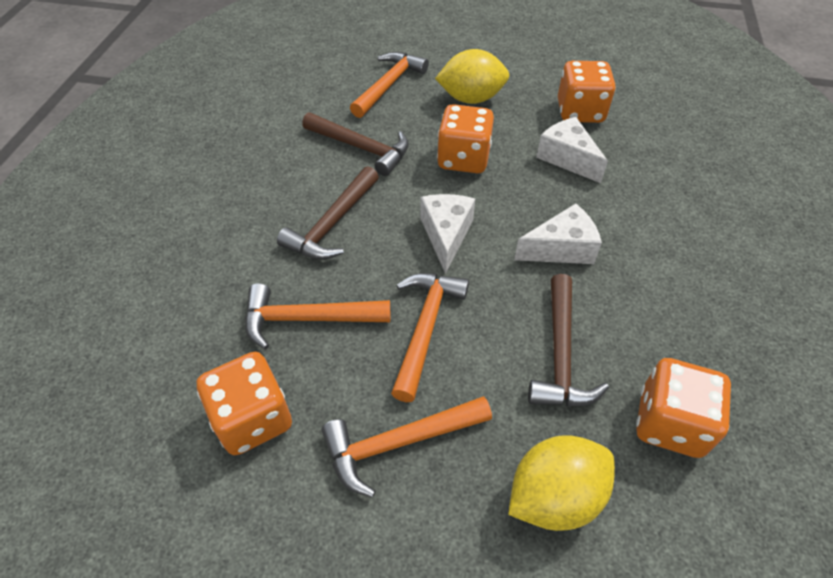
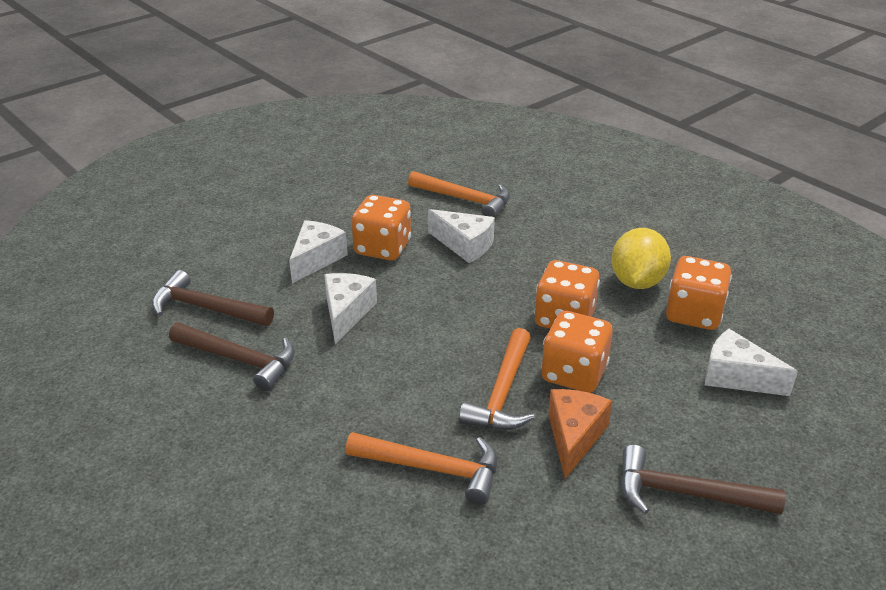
orange cheese: none = 0 -> [548,389,612,479] = 1
orange hammer: [245,283,390,349] [321,396,492,497] [350,52,429,118] [391,273,469,402] = 4 -> [345,432,497,505] [408,171,510,218] [459,328,535,430] = 3
white cheese: [420,194,475,274] [514,203,602,264] [536,117,608,183] = 3 -> [289,220,348,283] [324,273,377,344] [428,209,495,263] [705,329,798,396] = 4
yellow lemon: [435,49,509,104] [508,435,615,531] = 2 -> [611,228,671,289] = 1

